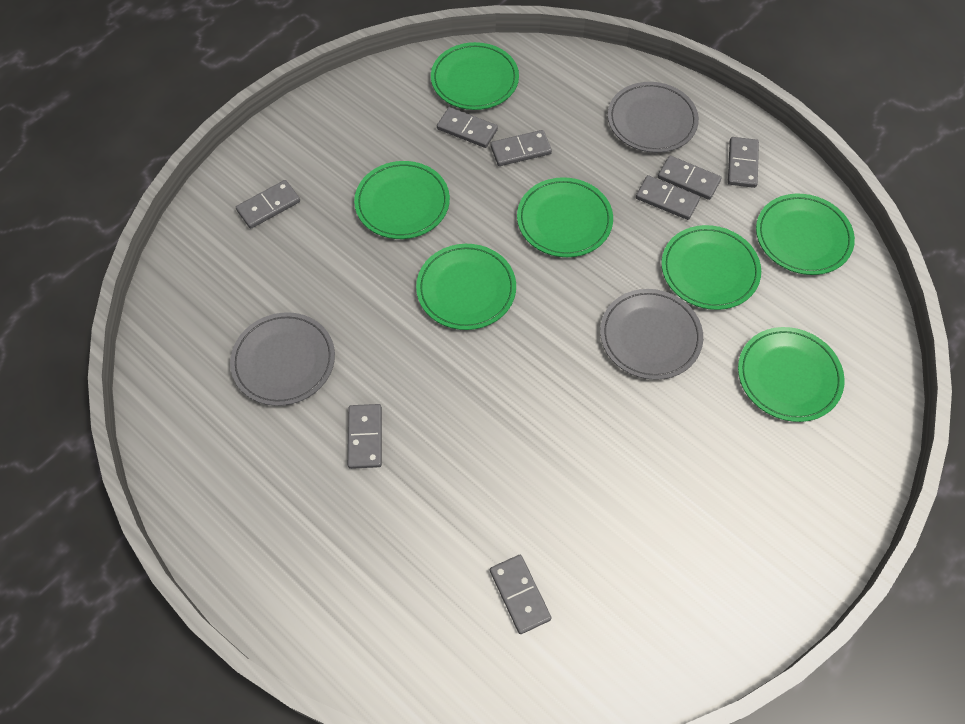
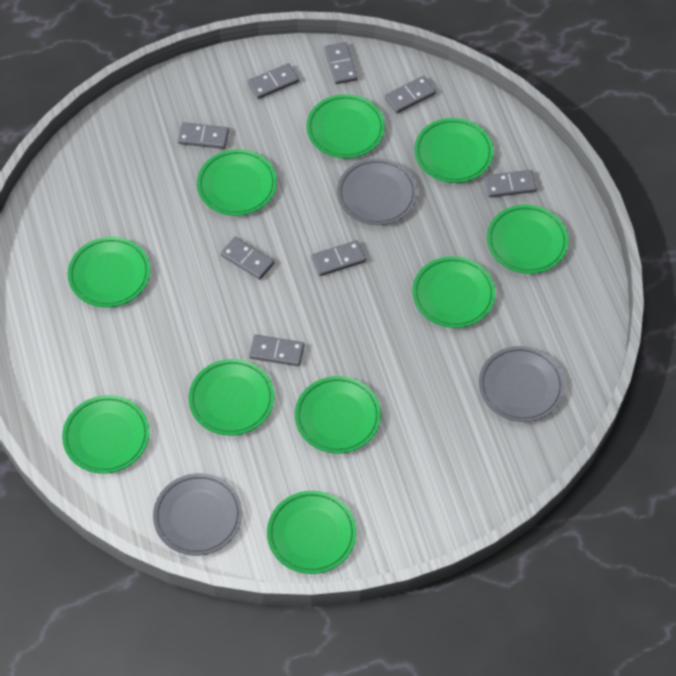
green plate: [354,161,450,239] [416,244,516,330] [431,42,519,110] [517,177,613,257] [661,225,761,310] [738,327,845,422] [756,194,855,275] = 7 -> [62,395,149,474] [68,237,150,307] [188,359,274,436] [197,149,277,216] [267,491,356,574] [295,376,381,453] [306,94,385,158] [412,256,495,328] [414,118,494,183] [487,205,568,274] = 10

